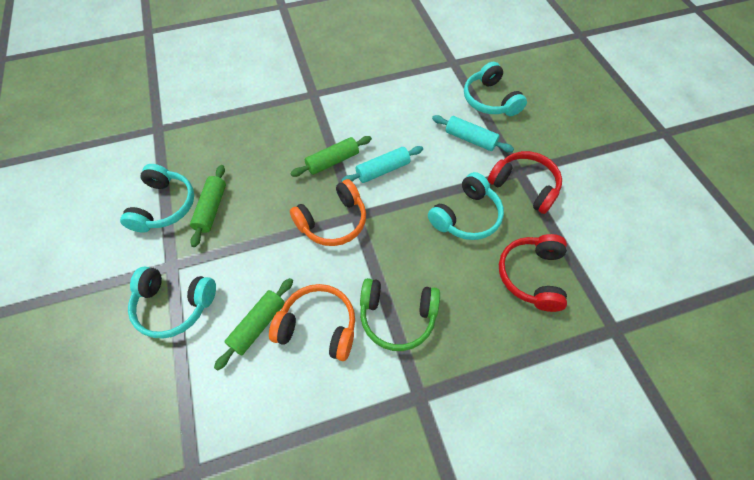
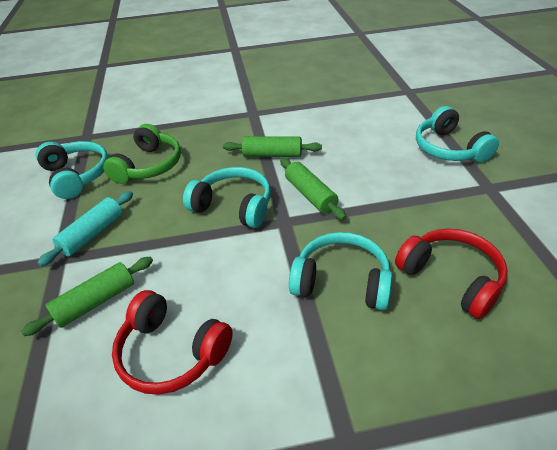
orange headphones: [269,284,355,361] [290,179,366,246] = 2 -> none = 0
turquoise rolling pin: [341,146,423,183] [432,115,514,152] = 2 -> [38,191,133,266] = 1

